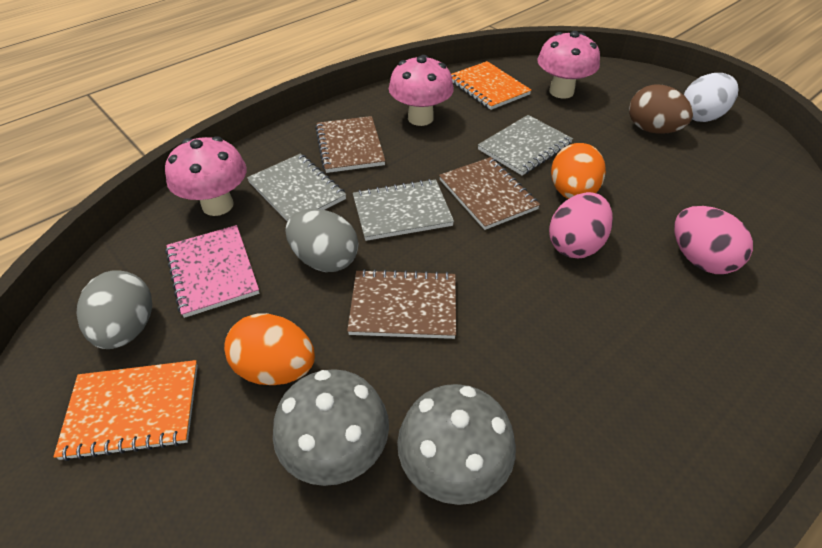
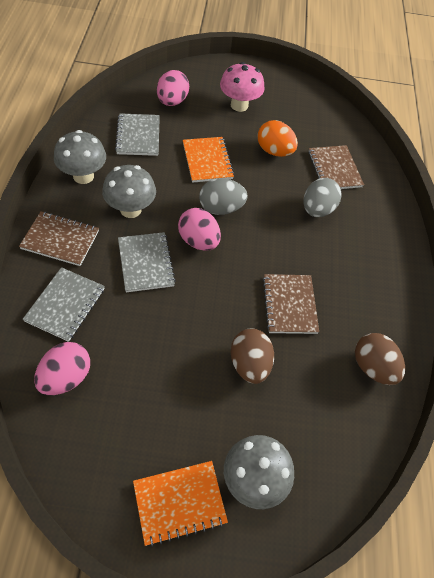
brown egg: [629,84,693,134] = 1 -> [231,328,274,384] [355,333,405,385] = 2
grey mushroom: [273,369,389,486] [397,384,516,505] = 2 -> [54,130,106,184] [102,165,156,218] [224,435,294,509] = 3
orange egg: [224,313,315,385] [551,143,606,199] = 2 -> [258,120,298,157] = 1
pink egg: [549,192,613,258] [674,206,753,274] = 2 -> [34,342,90,395] [157,70,189,106] [178,208,221,251] = 3
pink mushroom: [165,136,247,216] [389,55,454,126] [537,31,600,99] = 3 -> [220,62,265,112] = 1
pink notebook: [165,225,259,318] = 1 -> none = 0
white egg: [684,73,738,122] = 1 -> none = 0

